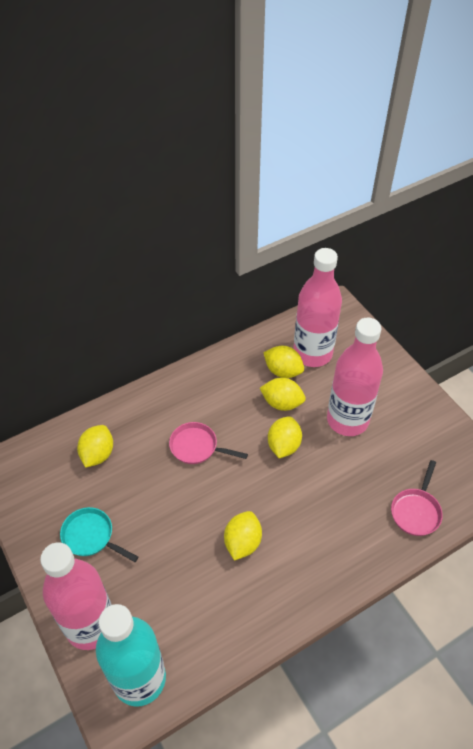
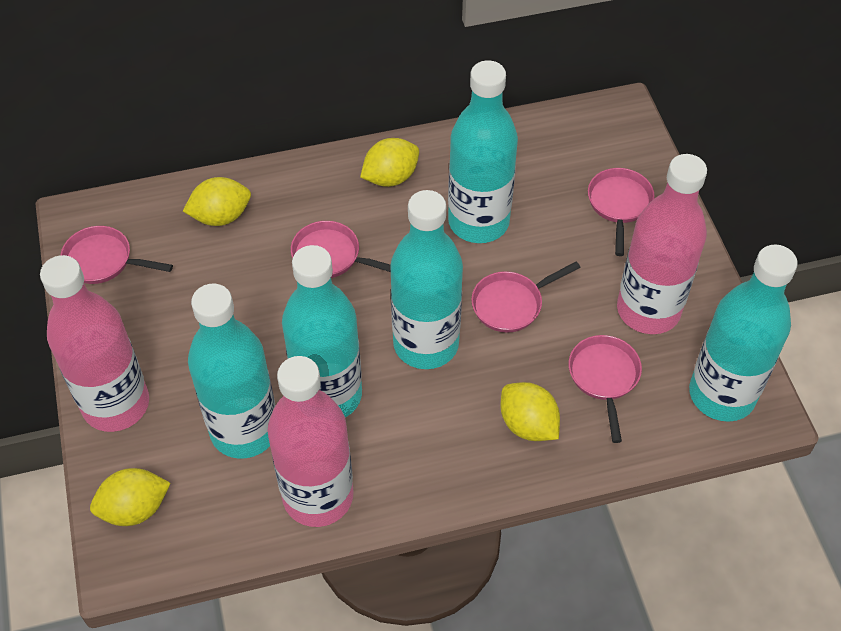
pink pan: [169,422,248,464] [391,460,443,536] = 2 -> [61,226,173,284] [291,221,391,278] [471,261,581,332] [568,335,642,443] [588,168,655,256] = 5
turquoise bottle: [96,604,166,707] = 1 -> [188,283,276,459] [282,245,362,417] [390,190,463,369] [448,60,518,243] [689,244,798,422] = 5
turquoise pan: [60,507,139,562] = 1 -> none = 0
yellow lemon: [77,425,113,468] [224,511,262,561] [260,378,306,411] [263,346,304,378] [268,416,302,458] = 5 -> [90,468,171,526] [183,177,251,226] [360,138,419,187] [501,382,560,441] = 4

